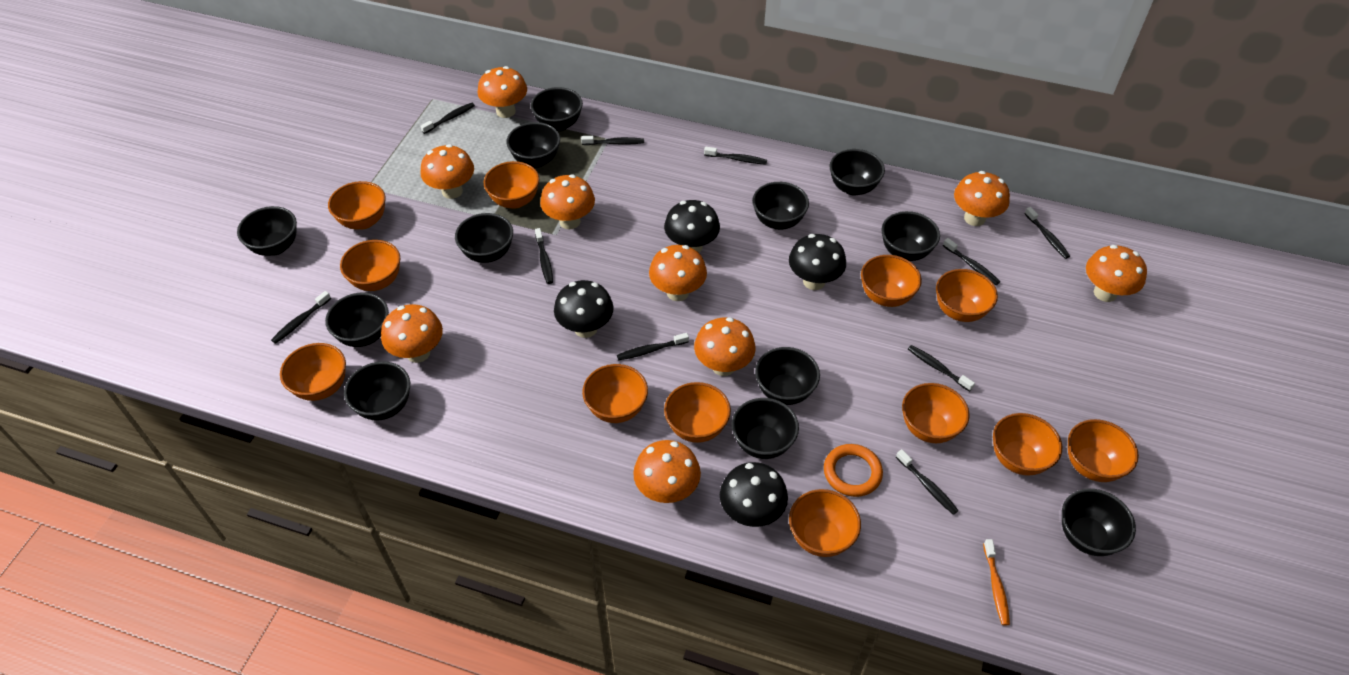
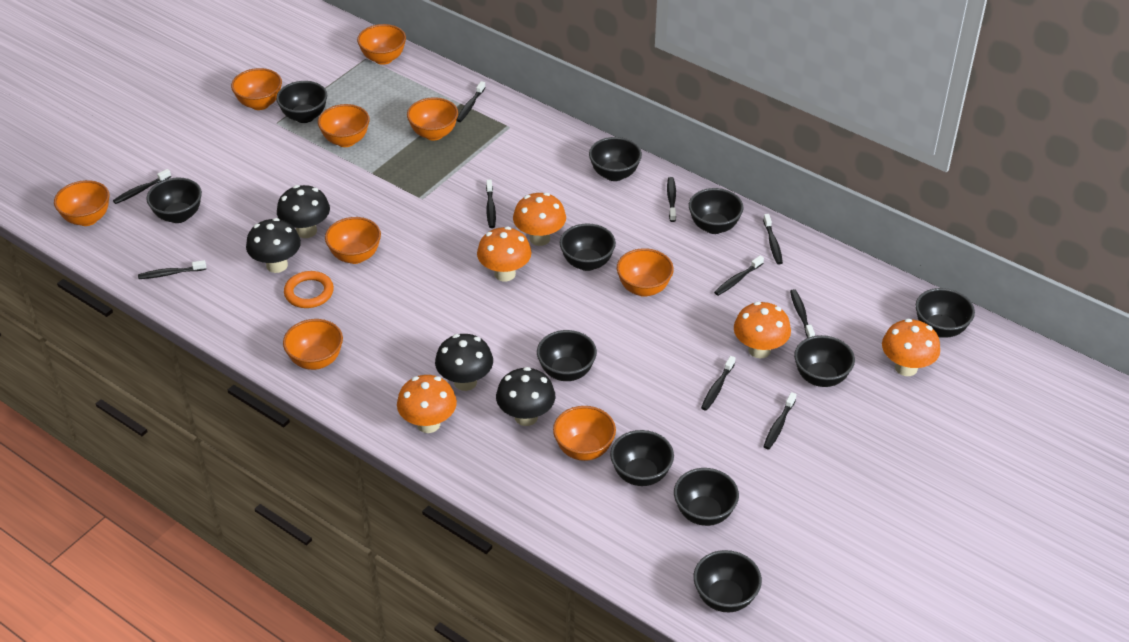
black bowl: [237,206,297,256] [325,292,389,347] [344,361,410,421] [455,213,513,263] [507,122,560,168] [531,87,583,131] [732,398,799,459] [752,182,809,230] [755,347,820,405] [829,149,885,196] [882,211,940,261] [1062,489,1136,556] = 12 -> [147,177,202,223] [276,81,327,123] [537,330,597,381] [560,223,616,271] [589,137,642,181] [610,430,674,486] [674,468,739,526] [689,188,743,234] [693,550,762,612] [794,335,855,387] [915,288,975,338] = 11
orange bowl: [280,343,346,401] [328,181,386,229] [340,240,401,291] [484,161,539,209] [582,364,648,423] [664,382,731,443] [789,489,861,557] [861,255,922,307] [902,383,970,443] [936,269,998,322] [993,413,1062,476] [1068,419,1139,482] = 12 -> [54,180,109,226] [231,68,282,110] [283,319,343,370] [318,104,370,147] [325,217,381,264] [357,24,406,65] [407,97,458,141] [553,406,616,461] [617,248,674,297] = 9
orange mushroom: [381,304,443,363] [421,144,474,199] [478,66,527,118] [540,175,595,229] [633,440,701,503] [649,245,707,301] [694,317,756,376] [954,171,1010,226] [1086,245,1147,302] = 9 -> [397,375,457,433] [477,226,532,282] [513,193,566,246] [734,302,791,359] [882,319,940,376] = 5
orange toothbrush: [983,539,1010,626] = 1 -> none = 0

